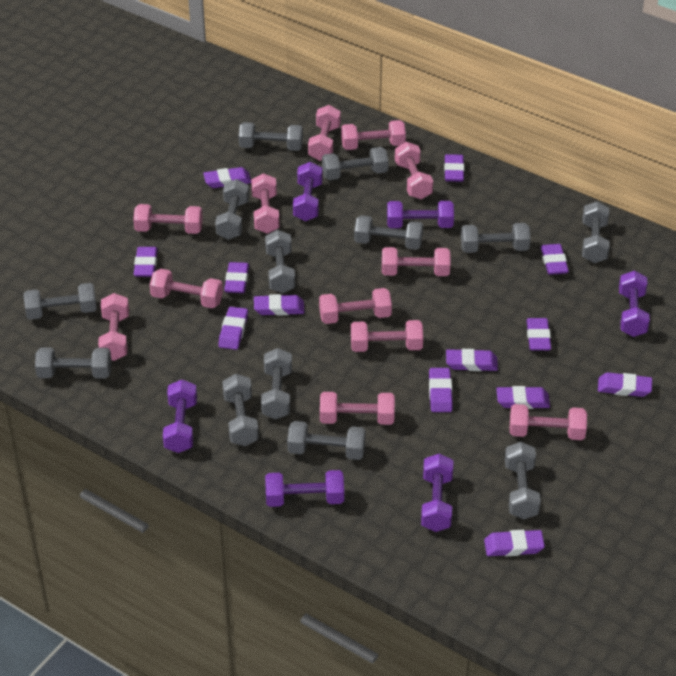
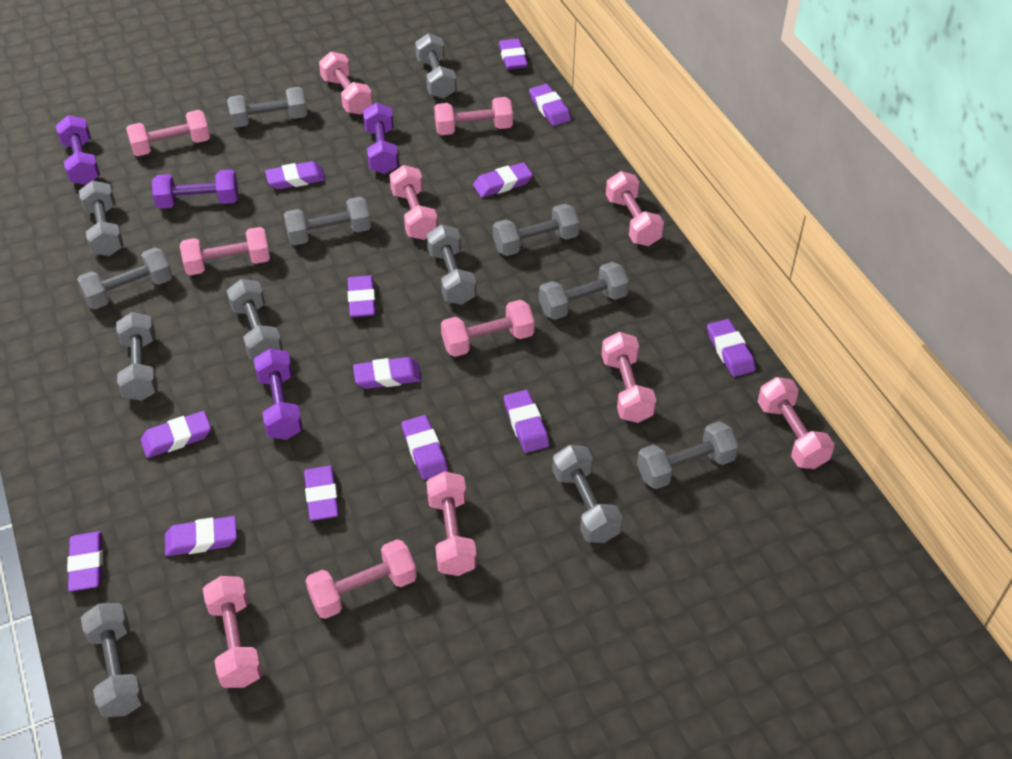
purple dumbbell: [163,380,197,453] [265,470,344,507] [293,162,323,221] [387,201,454,228] [421,454,453,532] [619,271,650,337] = 6 -> [56,115,100,185] [152,169,239,209] [254,348,303,440] [363,103,399,174] = 4

